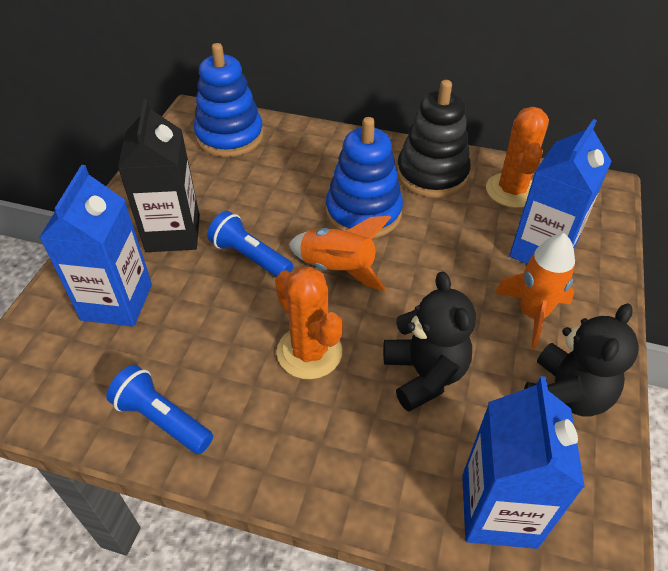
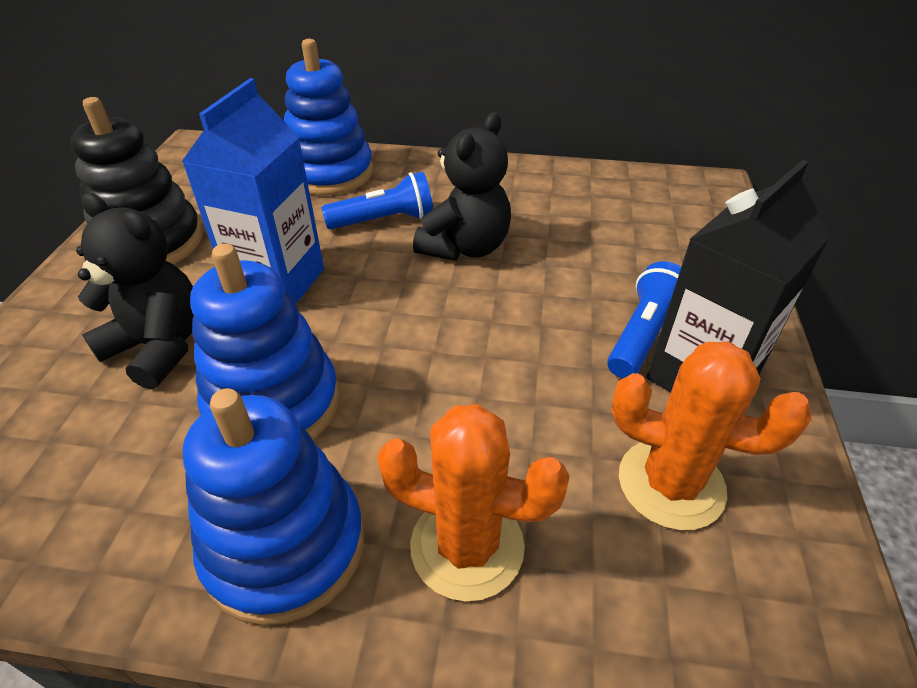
blue carton: [39,165,152,326] [462,376,585,549] [509,119,612,264] = 3 -> [182,78,324,304] = 1
blue stacking toy: [194,43,263,157] [326,117,403,238] = 2 -> [183,388,364,626] [190,244,339,439] [284,39,373,195] = 3
orange rocket: [289,216,391,291] [495,233,575,349] = 2 -> none = 0

